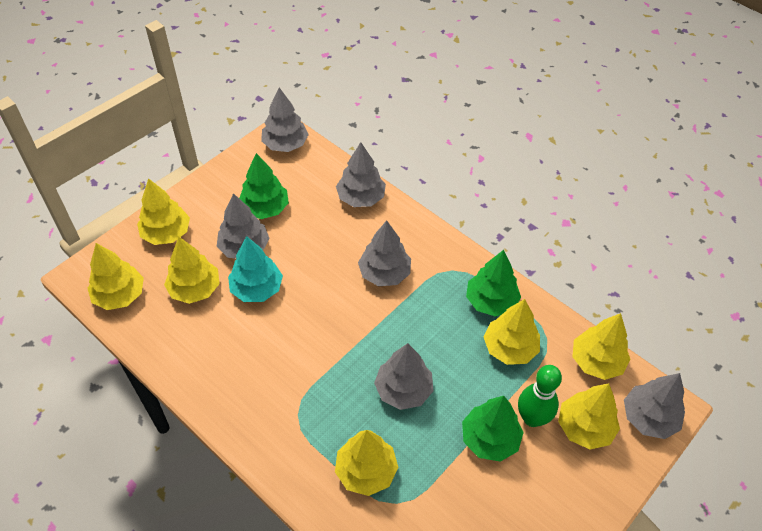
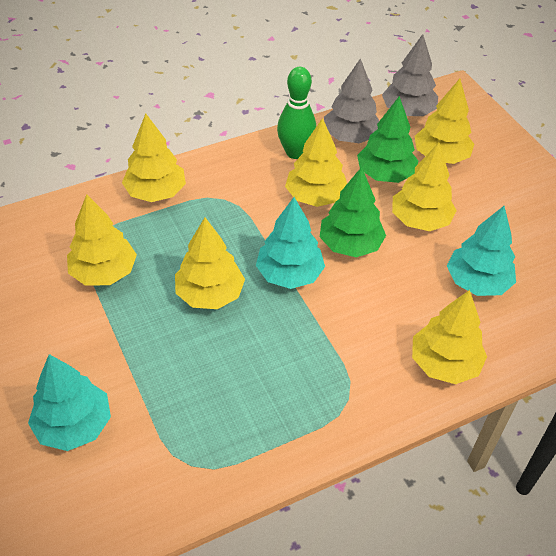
green tree: [239,153,289,219] [462,396,524,462] [466,250,521,317] = 3 -> [320,167,386,257] [357,96,418,183] = 2
grey tree: [217,193,270,259] [261,88,309,152] [336,142,386,207] [358,220,411,286] [374,343,433,410] [624,373,685,439] = 6 -> [324,58,379,143] [382,34,438,116] = 2
turquoise tree: [228,236,283,302] = 1 -> [28,354,111,451] [256,197,325,289] [447,206,516,296] = 3

